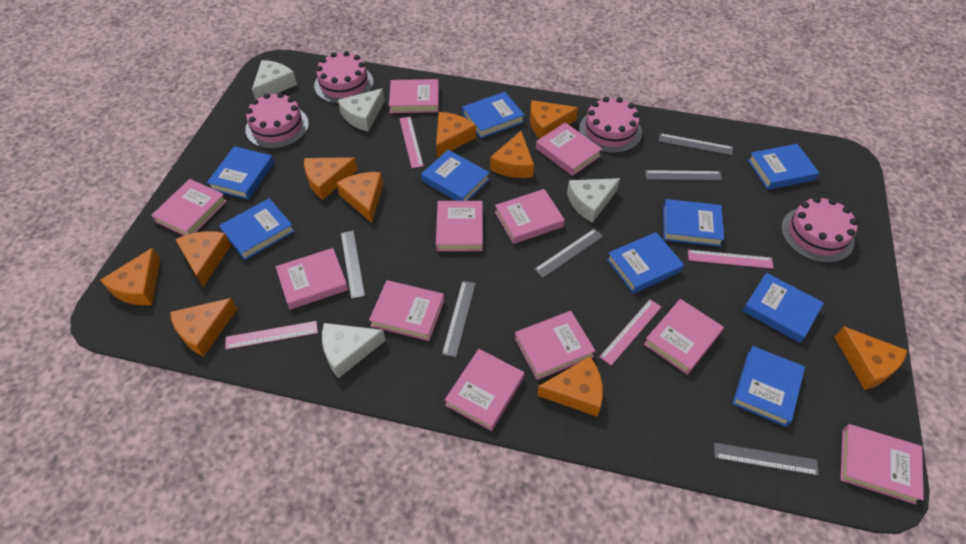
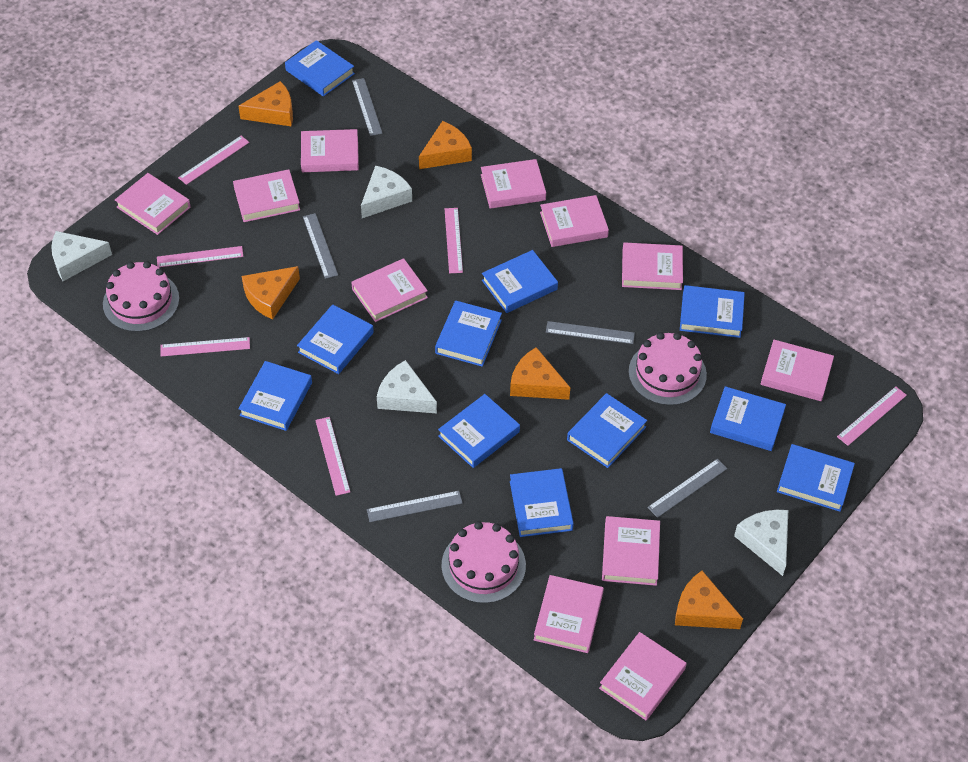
blue book: [207,146,274,200] [219,198,295,260] [421,150,490,201] [462,92,524,138] [607,232,684,294] [663,199,724,247] [732,346,805,427] [742,273,824,343] [748,144,819,190] = 9 -> [239,361,312,431] [285,40,355,97] [297,304,374,374] [435,301,502,367] [438,394,520,468] [482,250,558,313] [510,468,574,537] [567,393,647,468] [680,285,745,338] [710,386,786,451] [777,444,855,512] = 11
grey ruler: [341,231,365,299] [442,281,476,357] [534,229,603,278] [645,170,722,181] [659,133,733,155] [714,443,819,476] = 6 -> [303,213,338,279] [352,78,383,136] [367,491,462,522] [546,321,635,344] [648,459,727,518] = 5
orange cheese: [100,248,160,305] [170,298,237,357] [175,231,231,287] [304,157,357,200] [337,172,383,223] [436,112,476,158] [490,131,534,178] [530,100,578,138] [537,357,603,417] [835,326,907,390] = 10 -> [238,81,293,126] [242,266,300,320] [419,121,472,169] [510,347,570,400] [675,571,743,629] = 5
pink cake: [245,92,309,149] [314,51,374,104] [579,97,642,153] [781,196,858,263] = 4 -> [103,261,179,332] [441,521,526,603] [629,332,707,406] = 3
pink ruler: [226,321,318,349] [399,117,423,168] [599,299,661,366] [688,250,774,269] = 4 -> [157,246,243,267] [160,337,250,356] [178,136,249,185] [315,417,350,496] [445,208,463,273] [837,386,907,446] = 6

